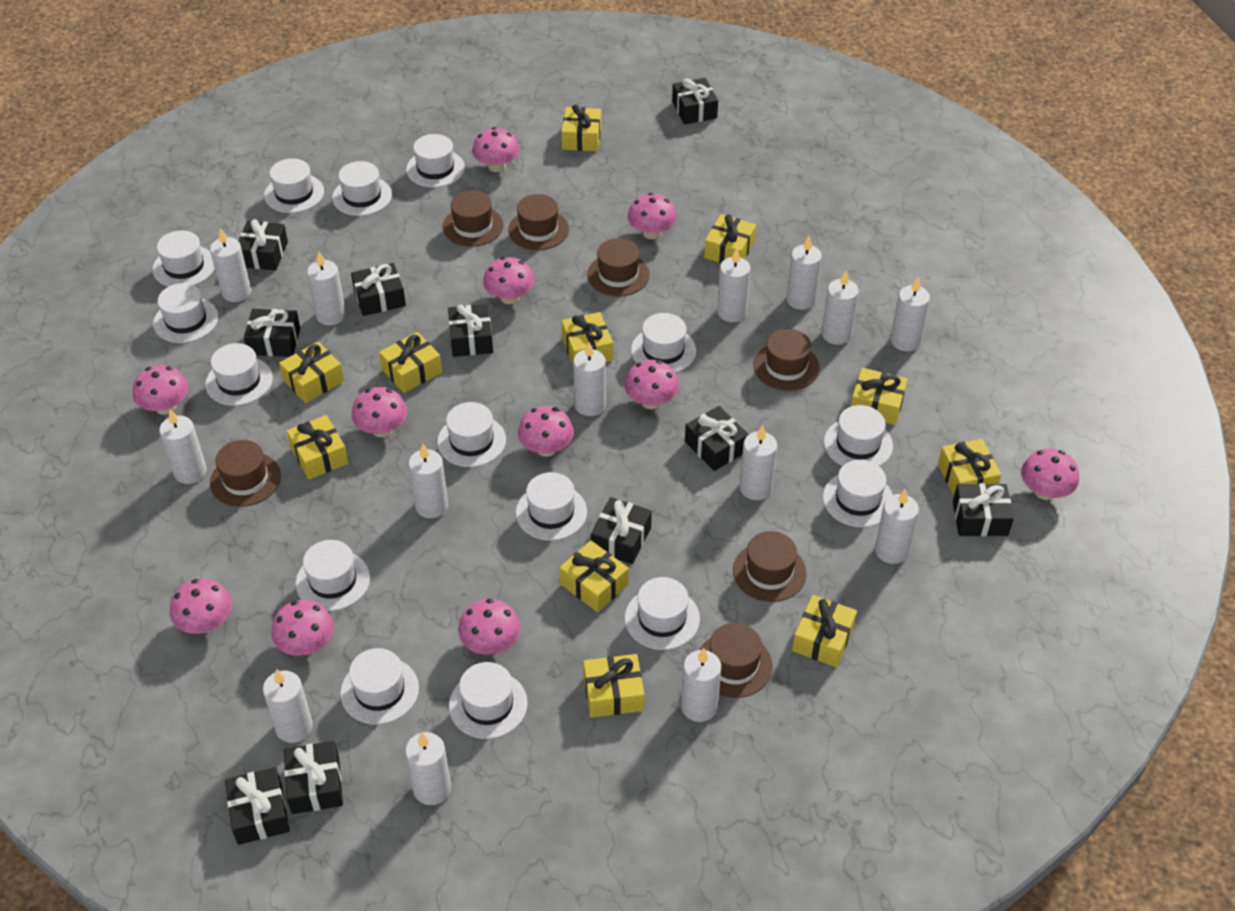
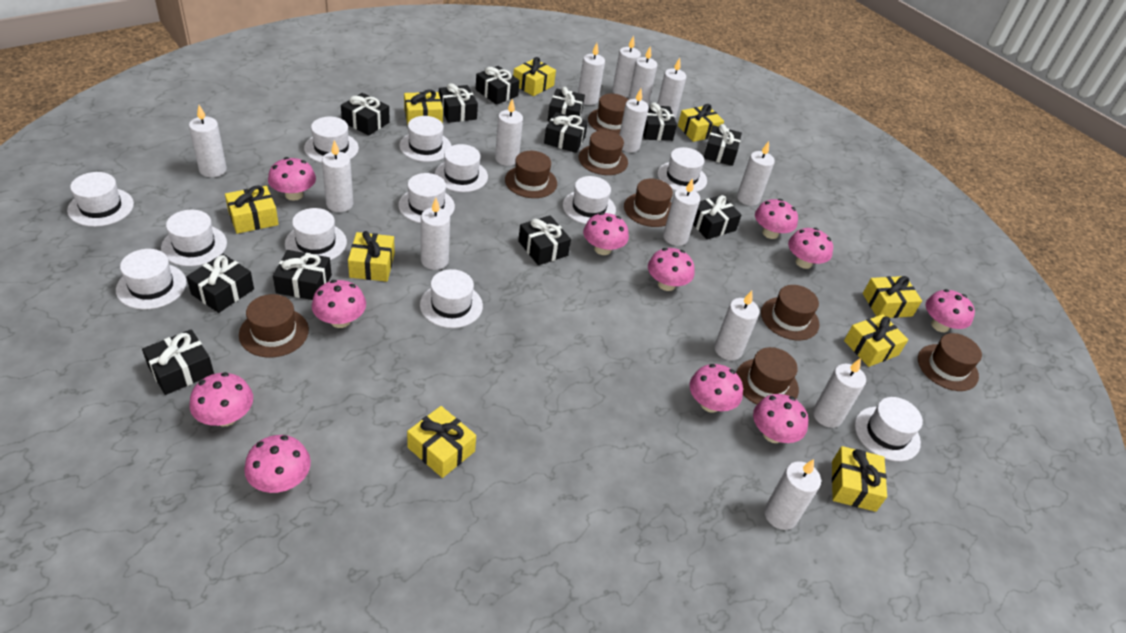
black gift: [225,767,290,845] [238,219,288,271] [244,309,301,357] [284,741,343,814] [351,263,406,316] [448,304,493,357] [591,497,652,564] [672,78,718,124] [685,406,749,471] [953,483,1014,536] = 10 -> [142,329,214,395] [186,254,254,313] [273,250,332,300] [341,93,390,136] [439,83,478,123] [476,66,520,105] [518,215,571,265] [544,112,588,153] [548,87,585,122] [643,102,677,141] [693,195,741,240] [704,124,742,166] = 12
brown hat: [210,440,281,507] [443,190,503,246] [508,194,569,250] [587,238,650,297] [699,623,773,698] [733,531,807,602] [753,329,820,391] = 7 -> [239,294,309,358] [505,151,557,198] [579,130,628,175] [588,94,628,134] [624,179,673,227] [736,347,799,405] [761,285,819,340] [918,333,982,391] = 8
white hat: [153,230,215,287] [153,283,218,343] [205,343,273,406] [264,158,324,213] [296,540,370,611] [332,161,392,216] [340,648,419,724] [406,134,465,188] [437,402,506,467] [449,662,528,739] [516,472,587,541] [625,577,700,650] [631,313,696,373] [823,460,893,527] [824,405,893,466] = 15 -> [67,172,134,227] [116,249,187,310] [161,210,227,266] [285,208,347,260] [304,117,359,163] [398,173,455,223] [399,116,451,162] [420,269,483,328] [435,144,488,192] [563,176,616,224] [657,147,707,192] [855,397,923,461] = 12
yellow gift: [279,342,344,403] [287,415,348,480] [379,332,442,393] [560,540,629,612] [561,105,601,151] [562,312,613,365] [583,654,645,718] [704,214,756,263] [792,595,857,667] [851,368,908,425] [938,439,1001,496] = 11 -> [225,185,279,234] [348,231,395,282] [404,89,443,125] [407,406,476,478] [513,57,556,96] [678,104,724,142] [832,446,887,512] [844,314,908,367] [863,276,922,318] = 9

